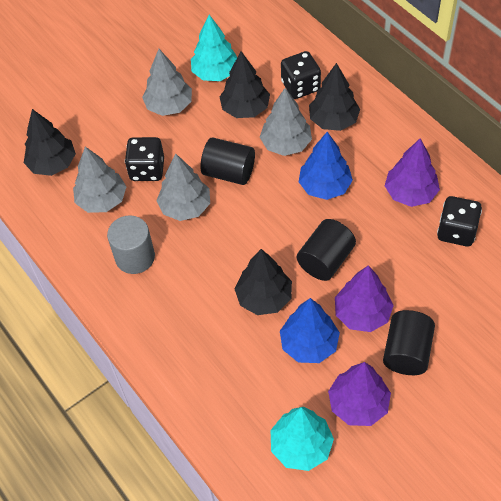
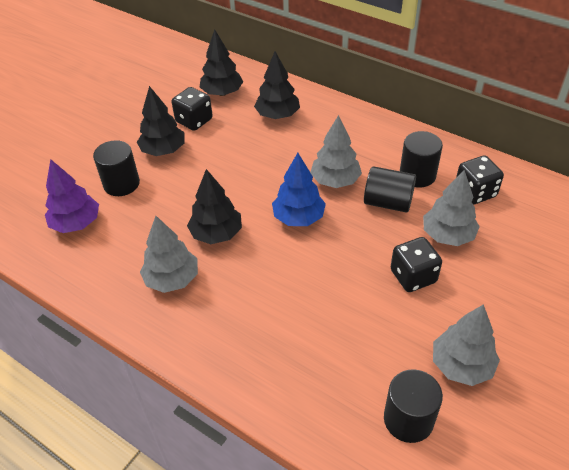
black cylinder: [200,137,255,185] [297,219,356,281] [383,310,435,375] = 3 -> [93,140,140,196] [364,166,416,213] [384,369,443,443] [400,131,443,188] = 4
blue tree: [280,298,340,363] [299,132,353,200] = 2 -> [272,153,326,226] = 1
grey cylinder: [107,215,155,274] = 1 -> none = 0
purple tree: [328,362,391,426] [335,265,394,332] [385,138,440,207] = 3 -> [45,159,99,233] = 1
turquoise tree: [191,15,237,81] [271,407,334,471] = 2 -> none = 0

